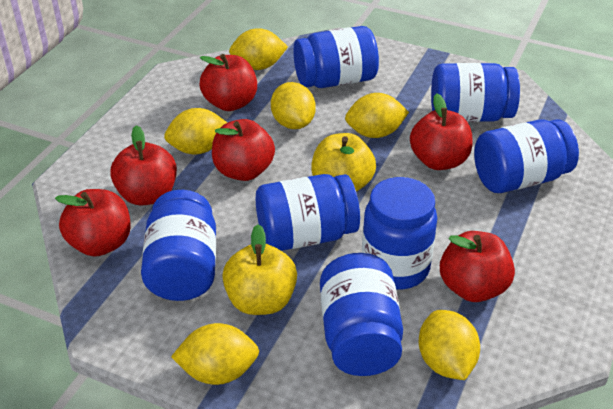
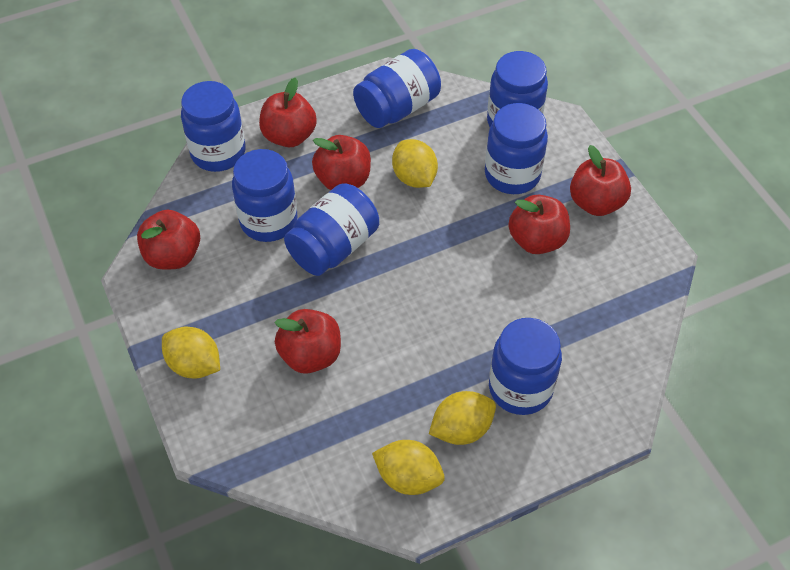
yellow apple: [222,224,297,315] [311,133,376,192] = 2 -> none = 0
yellow lemon: [164,108,227,154] [171,323,259,385] [229,28,288,70] [271,82,316,129] [345,93,409,138] [419,310,480,380] = 6 -> [162,327,220,378] [372,440,445,495] [392,139,438,188] [429,391,496,445] = 4

